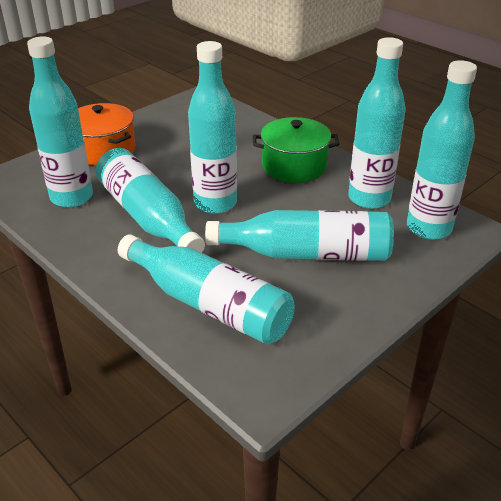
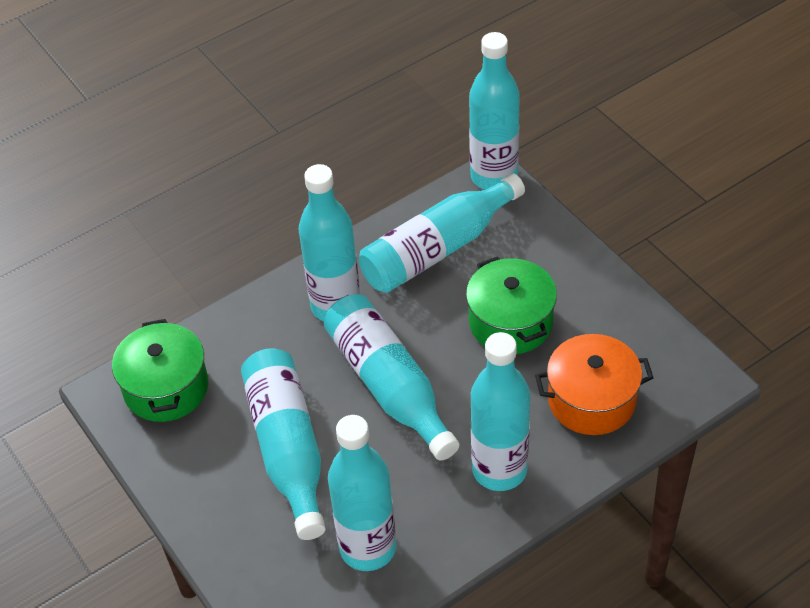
green pot: [253,117,339,183] = 1 -> [112,319,208,422] [466,256,557,354] = 2

